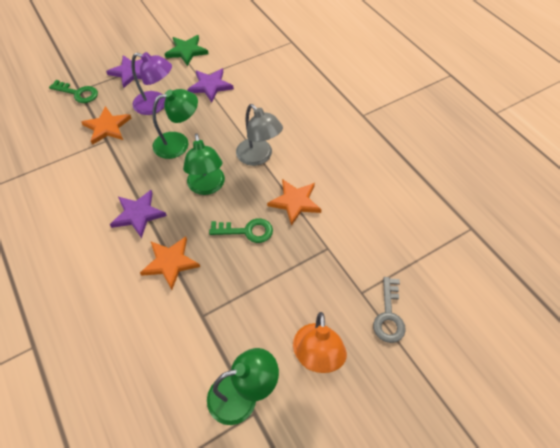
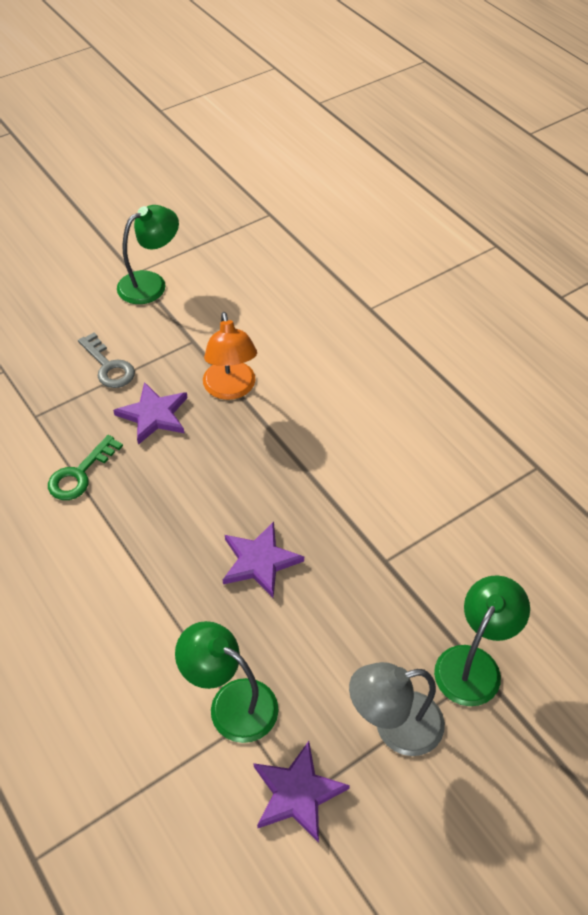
green key: [49,80,98,103] [209,218,273,243] = 2 -> [48,435,123,500] = 1
green star: [165,35,208,66] = 1 -> none = 0
orange star: [81,106,131,145] [140,237,200,290] [267,179,321,226] = 3 -> none = 0
purple lamp: [131,52,172,115] = 1 -> none = 0

